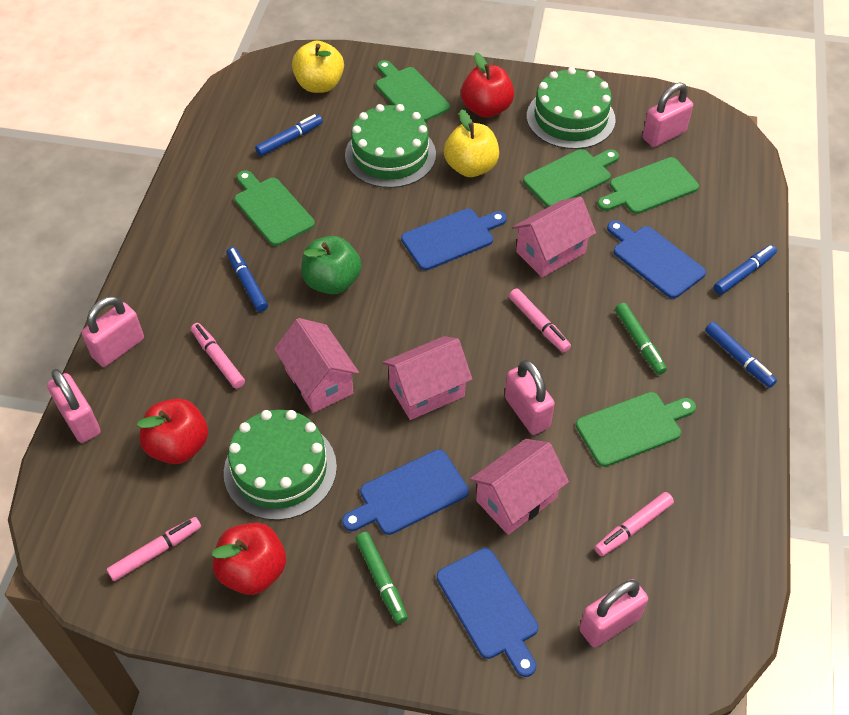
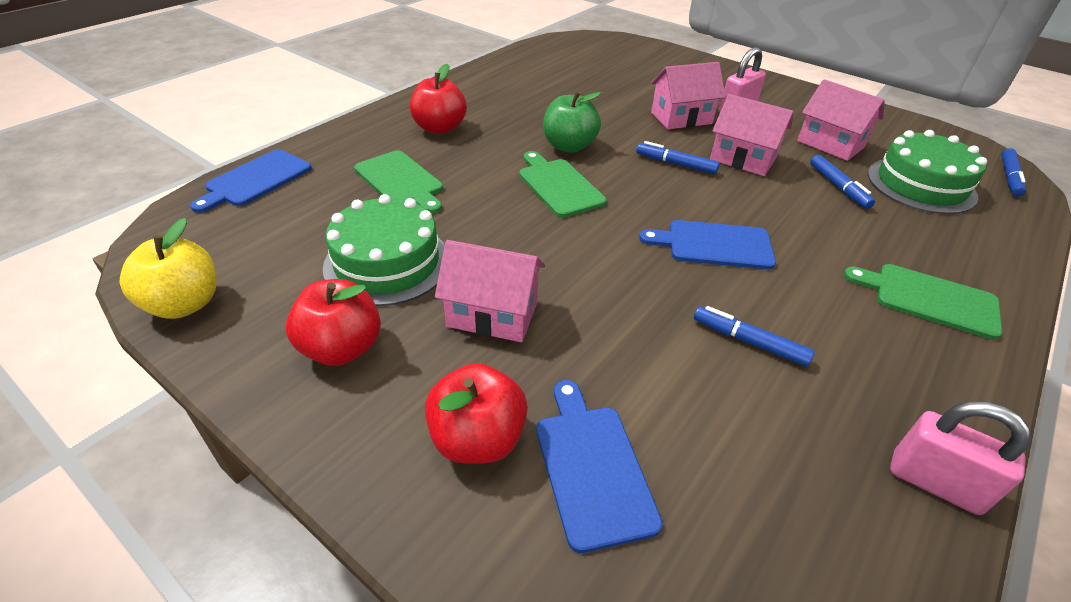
blue cutting board: [342,449,469,535] [401,209,507,270] [437,548,538,677] [607,220,706,299] = 4 -> [190,149,312,213] [536,380,663,553] [639,220,776,270] = 3
green cake: [224,410,337,520] [345,104,436,188] [527,67,616,149] = 3 -> [323,194,445,306] [868,130,987,214] = 2
green cutting board: [234,170,315,246] [376,60,450,122] [523,149,619,207] [576,392,696,467] [598,157,699,214] = 5 -> [354,150,443,213] [519,151,607,218] [844,264,1002,340] = 3
green marker: [355,532,408,624] [615,303,667,375] = 2 -> none = 0
pink marker: [107,517,201,581] [191,323,245,389] [509,288,571,353] [595,492,674,556] = 4 -> none = 0
pink padlock: [47,369,101,443] [81,296,144,367] [505,360,555,435] [579,579,648,648] [642,83,693,147] = 5 -> [719,47,766,112] [890,401,1031,515] = 2
yellow apple: [292,41,344,93] [444,109,499,177] = 2 -> [120,218,217,319] = 1

